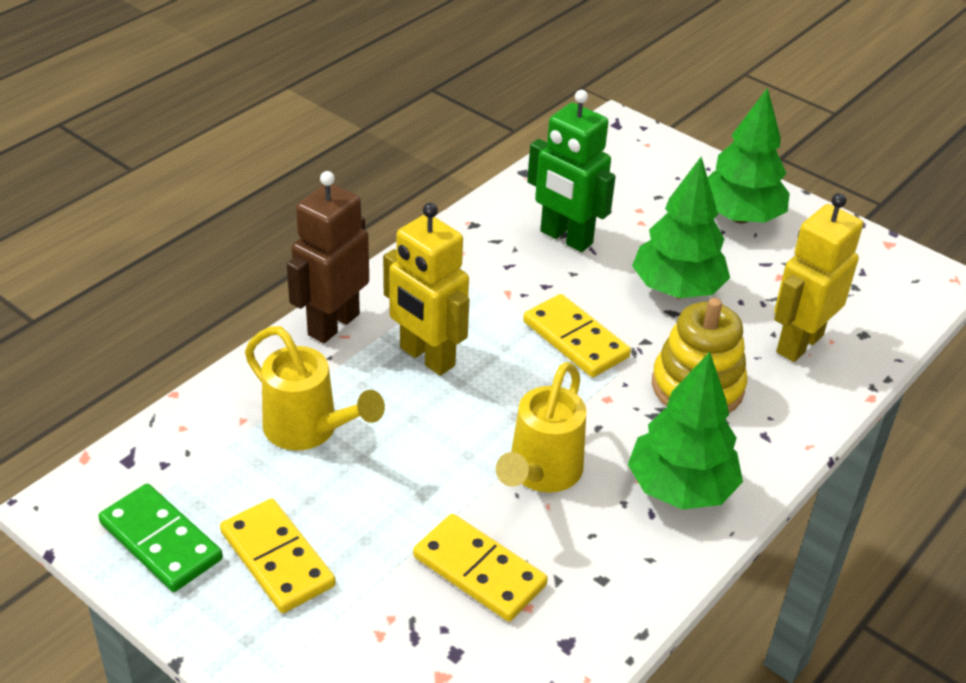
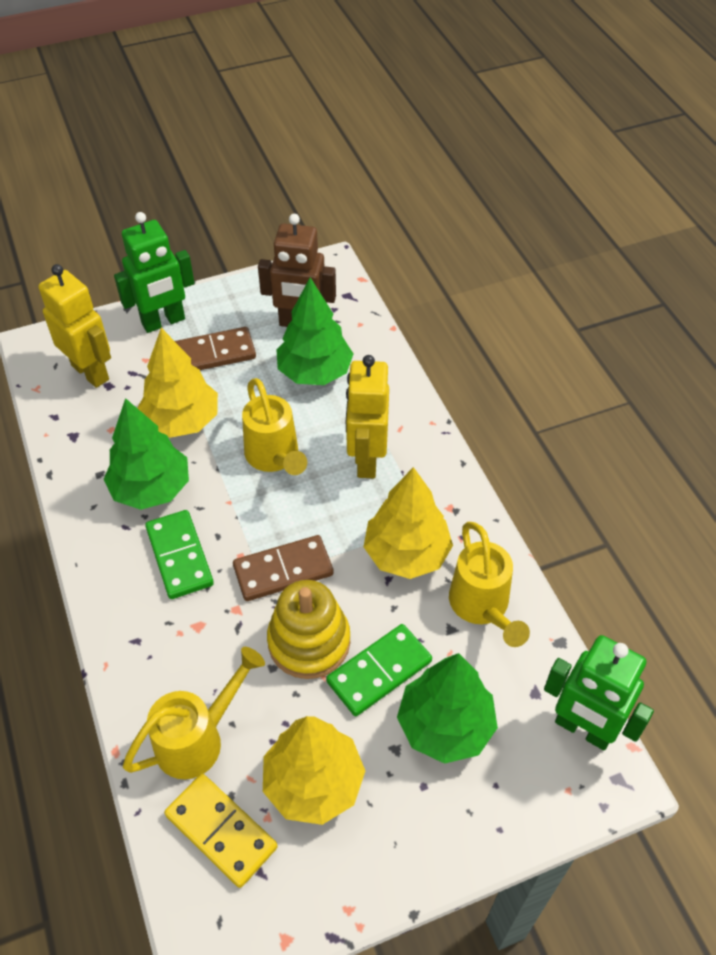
brown domino: none = 0 -> [175,327,256,370] [233,535,334,601] = 2
green domino: [98,484,223,592] = 1 -> [145,510,214,599] [326,624,432,716] = 2
green robot: [527,90,616,252] = 1 -> [114,212,194,333] [544,635,654,750] = 2
yellow domino: [220,498,336,613] [413,514,548,622] [523,294,631,377] = 3 -> [164,774,278,888] = 1
yellow tree: none = 0 -> [138,328,218,438] [263,716,365,825] [363,467,453,579] = 3
yellow watering can: [245,326,385,451] [496,362,586,493] = 2 -> [123,647,265,779] [242,378,307,475] [449,522,530,647] = 3

